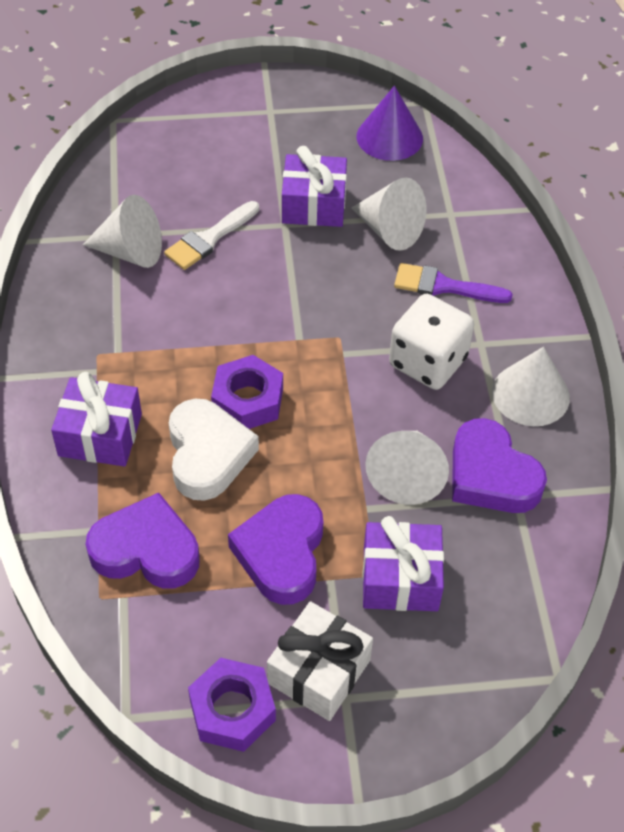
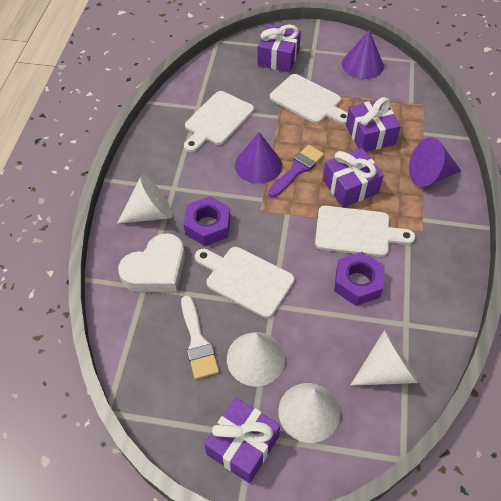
purple cone: [357,86,423,161] = 1 -> [235,132,282,184] [342,30,384,79] [409,137,461,187] = 3
purple gift: [51,372,142,467] [282,146,347,227] [362,516,444,611] = 3 -> [204,397,280,483] [257,24,301,72] [323,148,384,207] [346,97,401,152] = 4
purple heart: [86,493,200,589] [228,494,323,605] [452,418,547,513] = 3 -> none = 0
white cutting board: none = 0 -> [184,91,254,152] [195,247,294,318] [270,74,348,124] [315,206,415,257] = 4
white dice: [389,294,474,390] = 1 -> none = 0
white gift: [267,601,373,721] = 1 -> none = 0

